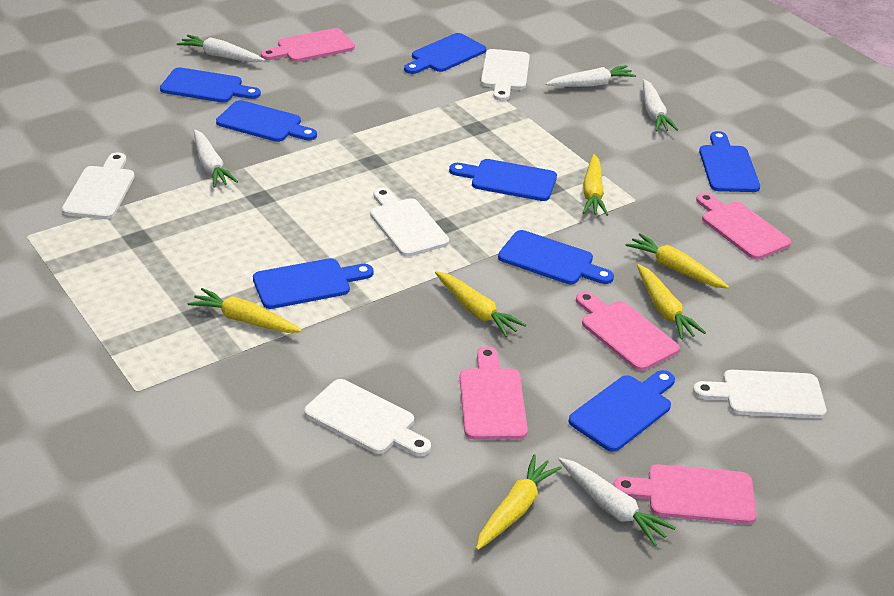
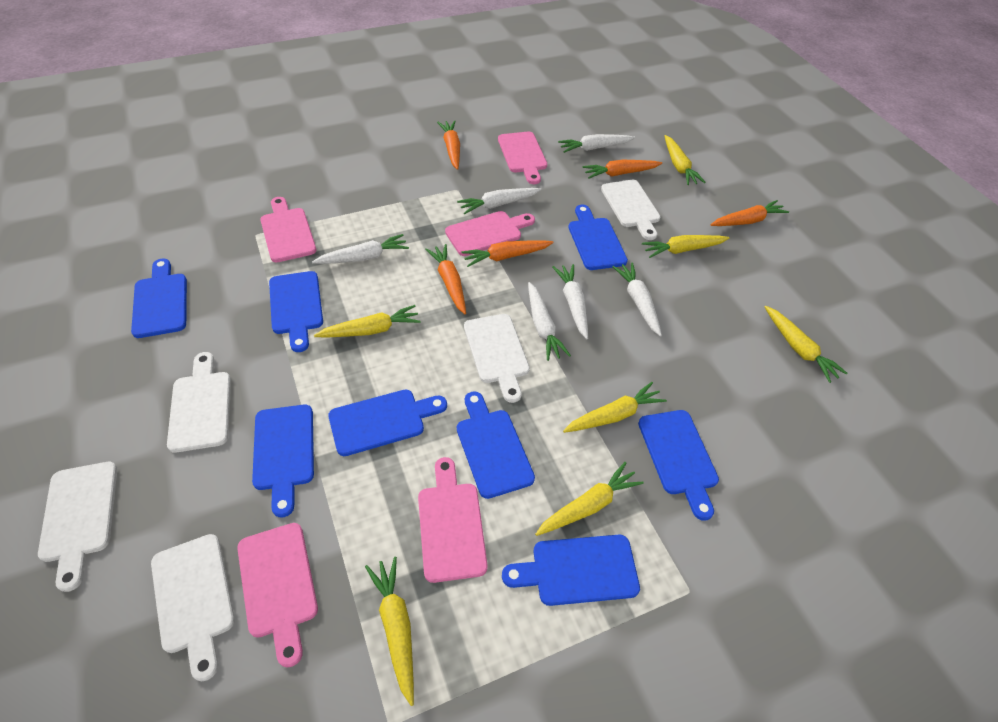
orange carrot: none = 0 -> [425,244,466,314] [437,120,460,170] [462,240,554,267] [583,160,662,179] [711,200,789,226] = 5
white carrot: [177,35,265,62] [194,130,238,188] [546,65,636,87] [558,458,676,546] [643,79,678,131] = 5 -> [312,234,409,264] [457,188,541,214] [528,282,571,361] [553,264,588,339] [558,134,635,153] [613,263,662,337] = 6
yellow carrot: [188,288,302,333] [435,271,526,337] [476,454,562,550] [583,154,608,216] [625,233,729,289] [637,264,706,340] = 6 -> [314,305,421,338] [365,557,414,706] [535,462,644,536] [563,382,667,433] [642,235,729,258] [665,135,705,185] [765,306,847,383] = 7

